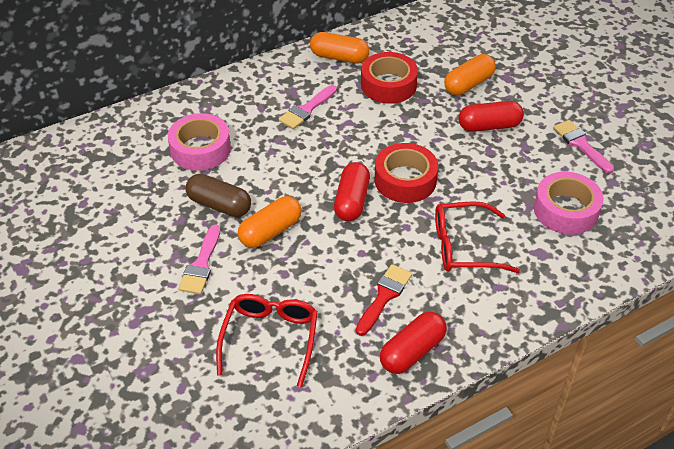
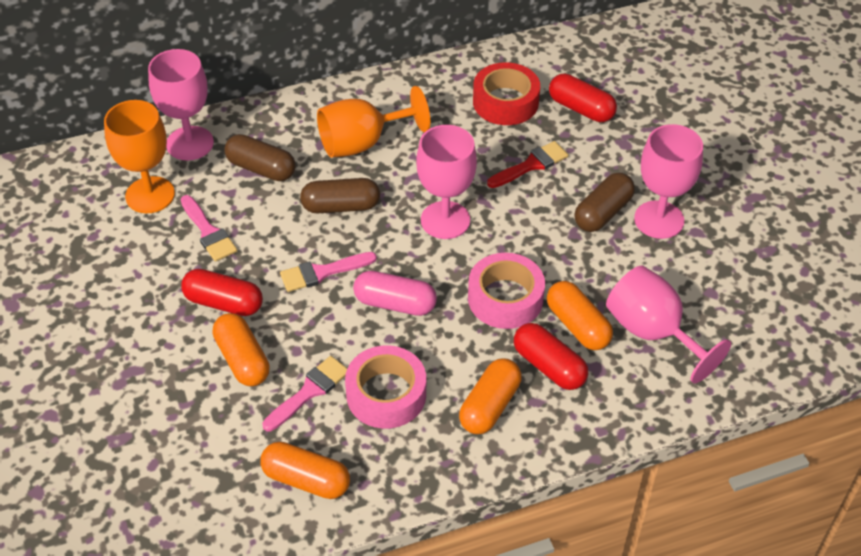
brown capsule: [185,174,251,217] = 1 -> [224,134,296,181] [300,178,380,213] [574,173,635,232] = 3
orange capsule: [238,196,302,248] [310,32,370,64] [444,54,496,95] = 3 -> [213,313,270,386] [260,442,350,499] [459,358,522,434] [547,281,613,350] = 4
orange goblet: none = 0 -> [104,100,175,213] [317,86,430,158] = 2
pink capsule: none = 0 -> [353,271,437,316] = 1
pink goblet: none = 0 -> [148,49,214,160] [416,125,477,239] [606,266,731,384] [634,124,703,239] = 4
red glasses: [216,294,318,387] [435,201,520,273] = 2 -> none = 0
red tape: [361,52,418,104] [375,143,438,203] = 2 -> [473,62,540,125] = 1

